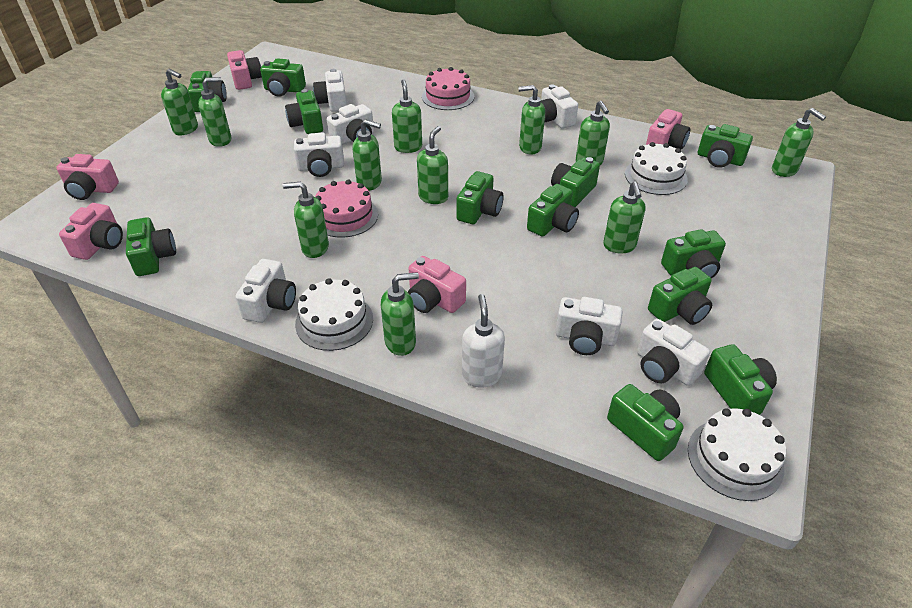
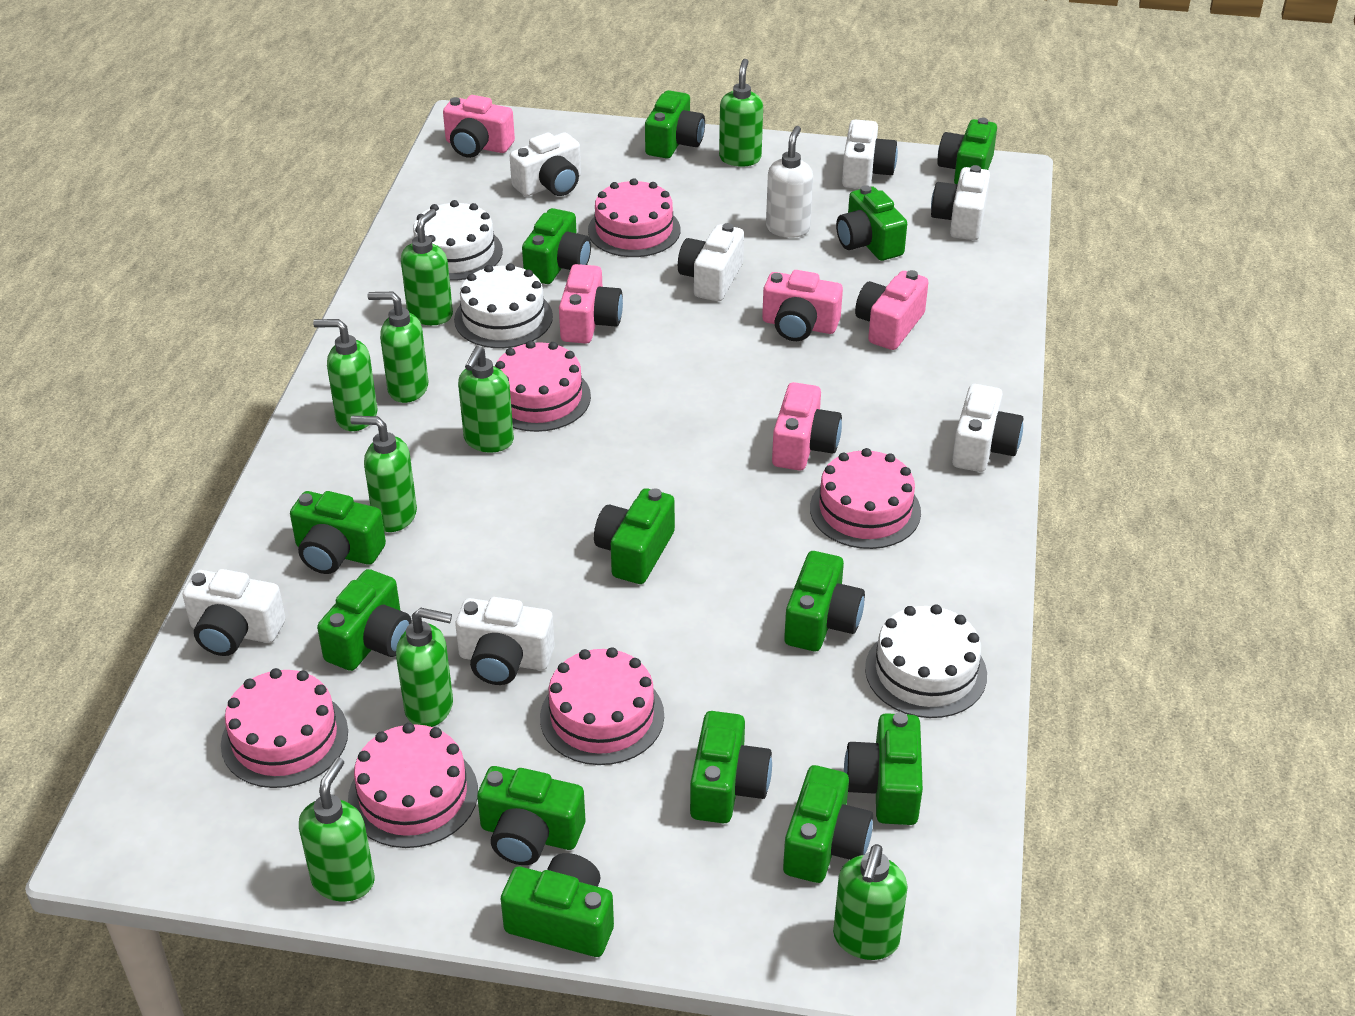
green camera: [126,217,176,276] [188,71,227,112] [260,58,306,97] [285,89,323,134] [457,171,504,224] [527,184,579,237] [551,157,600,207] [607,384,684,461] [648,267,712,325] [661,229,726,279] [698,124,753,168] [704,344,777,415] = 12 -> [290,491,386,574] [317,569,412,671] [477,766,585,865] [501,853,614,957] [522,208,591,284] [594,488,675,584] [645,90,705,158] [690,711,772,823] [783,765,873,883] [784,551,865,651] [836,185,907,261] [844,712,923,825] [937,118,997,184] = 13
green soap dispenser: [161,69,198,135] [198,77,231,147] [283,182,329,258] [352,119,382,191] [381,272,419,356] [392,79,422,153] [417,126,448,204] [518,85,545,154] [576,101,610,165] [603,182,646,253] [772,108,826,177] = 11 -> [299,757,375,902] [313,319,377,431] [350,416,417,532] [367,292,428,403] [396,608,453,727] [401,209,453,325] [458,346,514,453] [719,59,763,167] [833,844,907,960] = 9
pink cake: [315,179,378,238] [422,67,474,110] = 2 -> [221,668,348,788] [348,723,478,848] [495,341,591,432] [540,648,664,765] [588,178,680,257] [810,448,921,549] = 6

